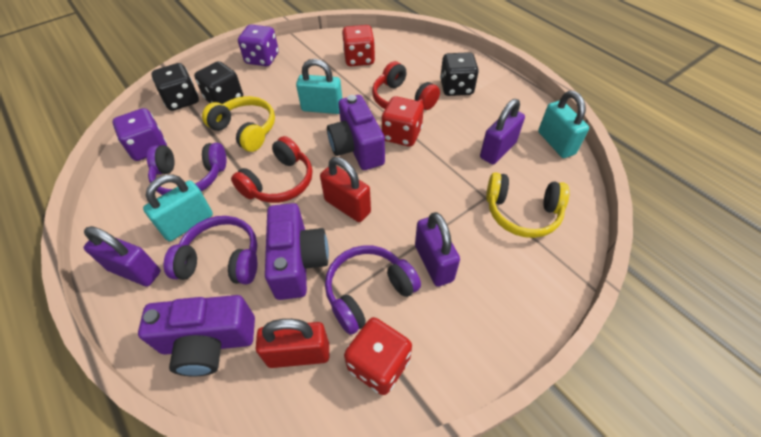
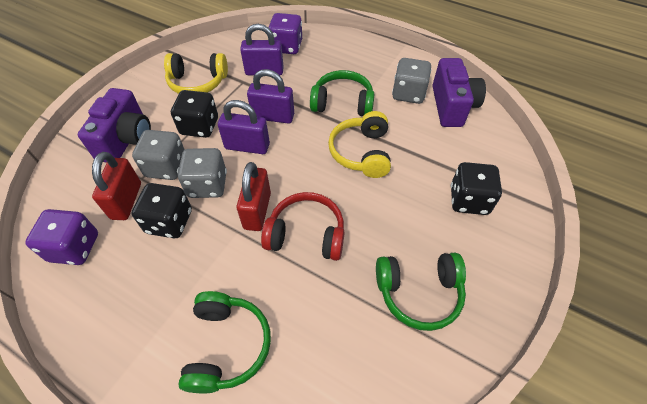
green headphones: none = 0 -> [178,291,271,393] [310,70,374,116] [376,253,466,331] = 3
grey dice: none = 0 -> [132,130,185,180] [178,148,227,198] [392,58,431,104] = 3
purple camera: [138,295,255,376] [265,203,329,300] [327,95,385,170] = 3 -> [78,88,151,162] [432,58,486,127] = 2
purple headphones: [147,143,226,195] [164,216,257,285] [325,245,421,335] = 3 -> none = 0
red dice: [342,25,375,66] [344,317,412,395] [381,96,424,147] = 3 -> none = 0
red headphones: [231,136,312,203] [372,61,440,110] = 2 -> [261,192,345,261] = 1
turquoise padlock: [143,175,213,241] [296,59,342,114] [538,91,589,158] = 3 -> none = 0

